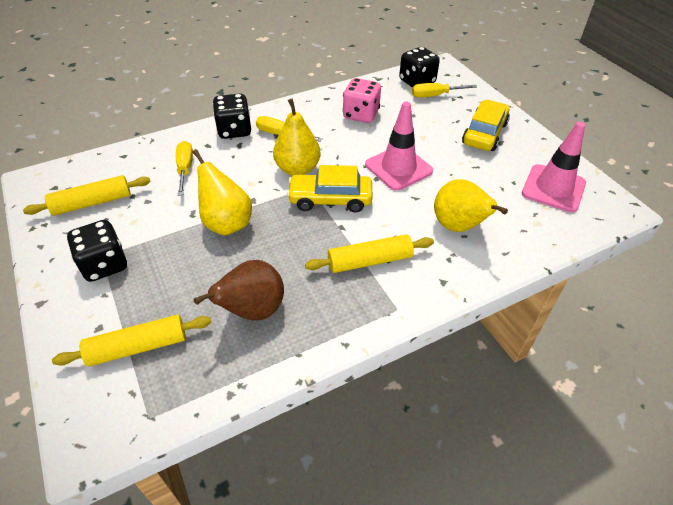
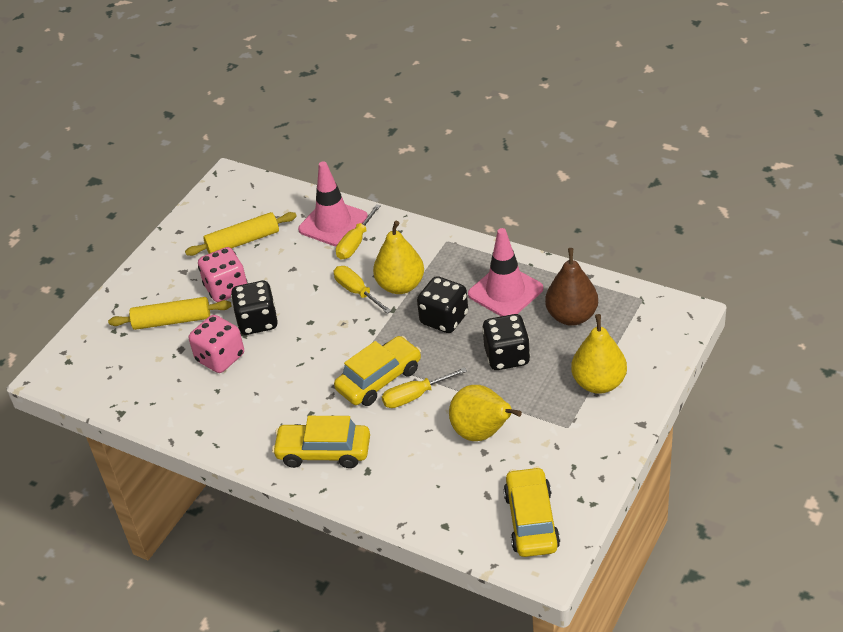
pink dice: [343,78,381,123] = 1 -> [189,315,244,373] [198,247,248,302] = 2
yellow car: [287,165,372,212] [462,100,510,151] = 2 -> [272,416,370,468] [334,336,421,406] [503,467,560,557] = 3
yellow rolling pin: [23,175,151,216] [52,315,211,367] [305,234,434,273] = 3 -> [108,297,232,330] [185,212,297,256] = 2

